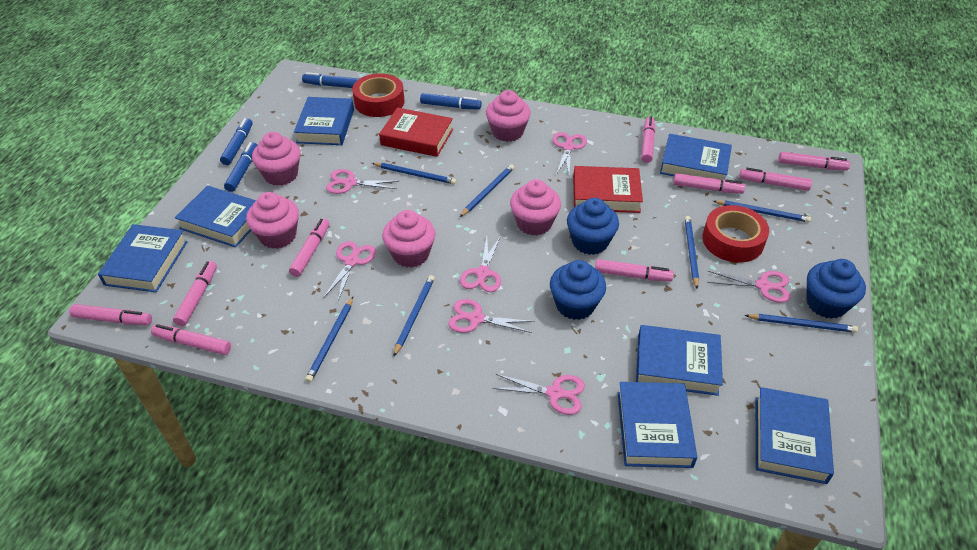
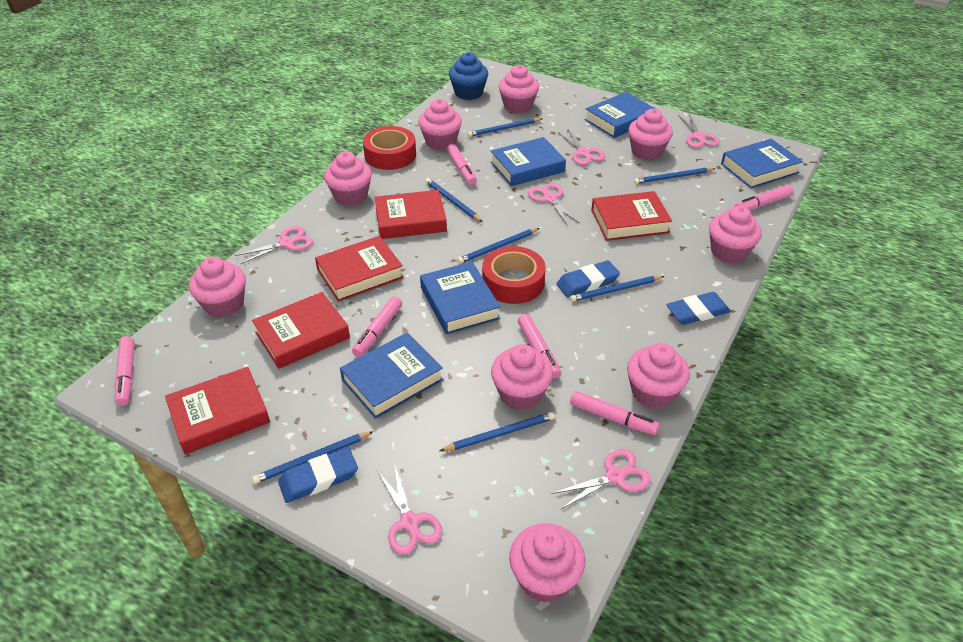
blue book: [98,224,188,292] [175,186,256,248] [294,97,354,145] [618,382,697,468] [636,325,723,396] [660,134,732,180] [756,387,834,484] = 7 -> [340,332,444,419] [420,262,500,335] [491,137,566,186] [584,92,656,138] [721,139,803,188] = 5
blue cupcake: [550,260,606,320] [567,198,619,255] [807,259,866,319] = 3 -> [449,52,488,100] = 1
blue eraser: none = 0 -> [278,447,358,503] [557,260,620,298] [666,292,731,325] = 3
blue marker: [220,118,253,165] [224,142,258,192] [302,72,359,88] [420,93,482,110] = 4 -> none = 0
pink cupcake: [246,192,299,249] [252,132,300,186] [382,210,435,268] [486,90,531,142] [510,179,561,236] = 5 -> [189,257,246,318] [324,151,372,206] [418,99,462,150] [491,344,553,410] [499,65,539,113] [509,523,585,603] [627,343,690,409] [628,109,673,160] [709,206,762,263] = 9
pink marker: [69,304,152,325] [151,324,231,355] [173,261,217,326] [289,218,329,277] [595,259,674,282] [641,116,655,163] [673,173,745,194] [739,168,812,191] [778,152,850,171] = 9 -> [114,336,135,406] [352,296,402,357] [446,144,477,185] [518,314,561,379] [570,391,659,435] [735,185,794,210] = 6
pink scissors: [324,241,376,301] [326,169,399,194] [448,299,535,333] [460,236,501,292] [492,374,585,415] [553,132,587,175] [707,271,790,303] = 7 -> [235,226,313,264] [377,466,442,554] [528,183,580,226] [551,449,651,509] [557,129,605,165] [678,114,719,148] = 6
red book: [379,107,453,157] [573,166,643,213] = 2 -> [165,367,270,454] [252,292,350,369] [315,236,404,302] [375,190,447,239] [591,191,672,241] = 5

